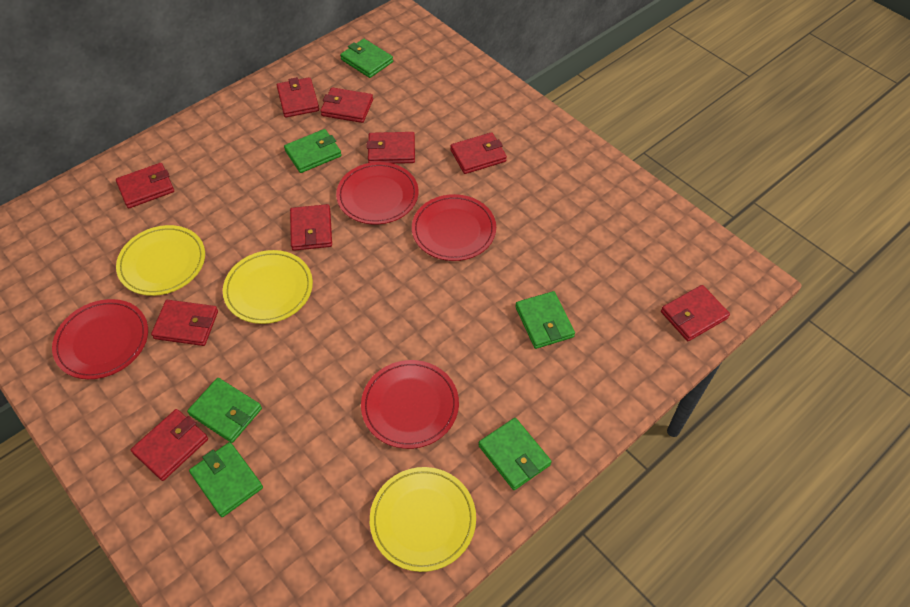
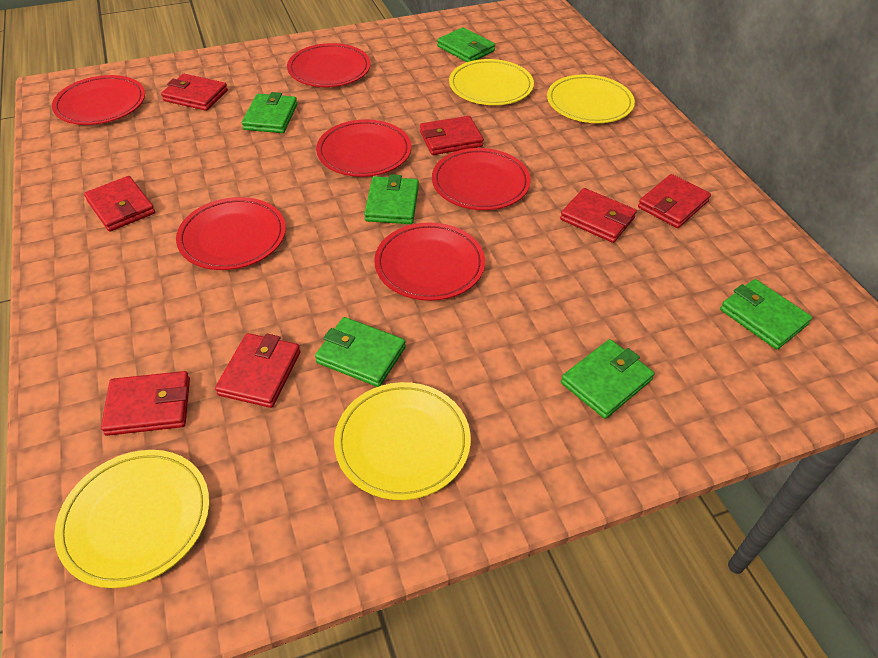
red plate: [52,299,148,379] [336,162,419,224] [361,360,459,449] [412,194,496,261] = 4 -> [52,75,145,125] [176,197,286,270] [287,43,371,87] [316,119,411,177] [374,222,485,301] [432,148,531,210] = 6
red wallet: [116,163,174,208] [131,409,208,481] [151,300,218,346] [277,77,319,118] [290,204,332,251] [321,87,373,123] [366,132,415,164] [450,132,507,174] [661,285,730,341] = 9 -> [84,176,155,232] [101,371,190,436] [161,74,228,111] [215,333,301,408] [420,116,484,155] [560,188,637,243] [638,174,711,228] = 7
yellow plate: [116,225,205,296] [223,250,313,324] [370,467,476,572] = 3 -> [54,450,210,588] [334,382,471,500] [449,59,534,105] [547,74,635,123] = 4

